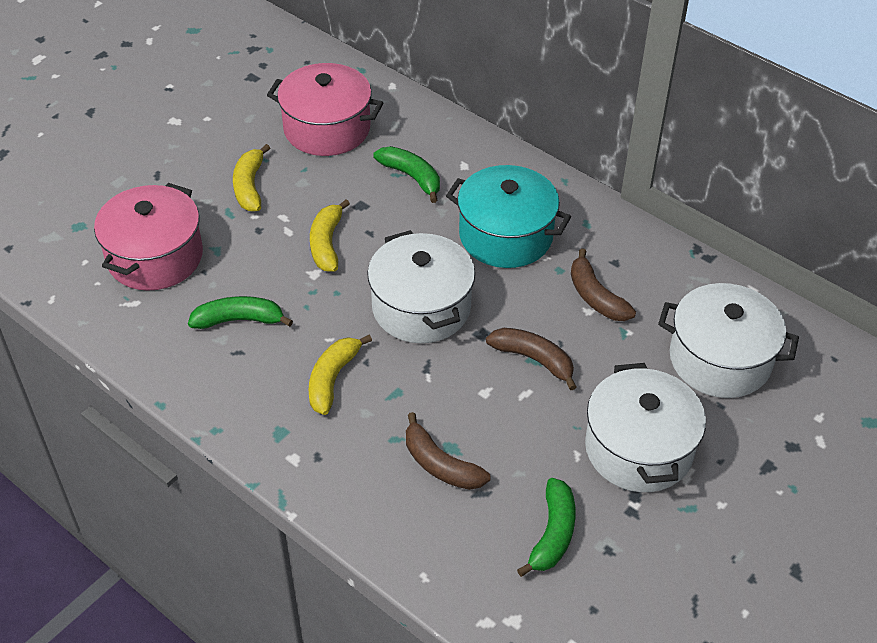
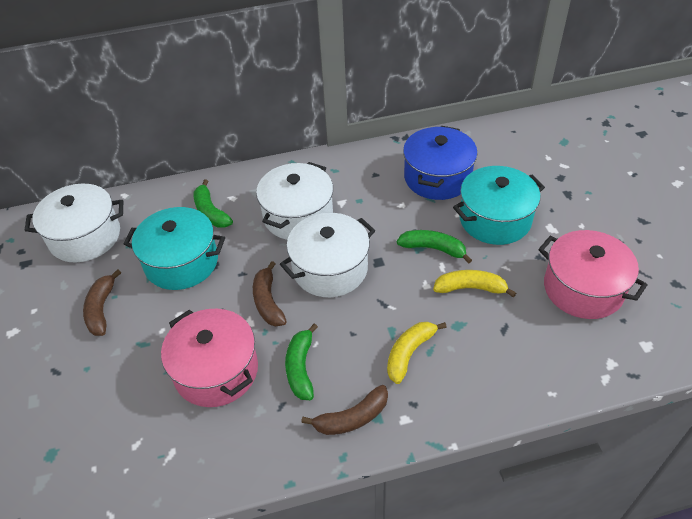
blue pot: none = 0 -> [403,126,478,200] = 1
turquoise pot: [446,165,571,268] = 1 -> [123,207,225,290] [453,166,545,245] = 2
yellow banana: [233,144,270,212] [309,335,372,415] [310,200,350,272] = 3 -> [387,322,447,384] [433,270,516,298] = 2

